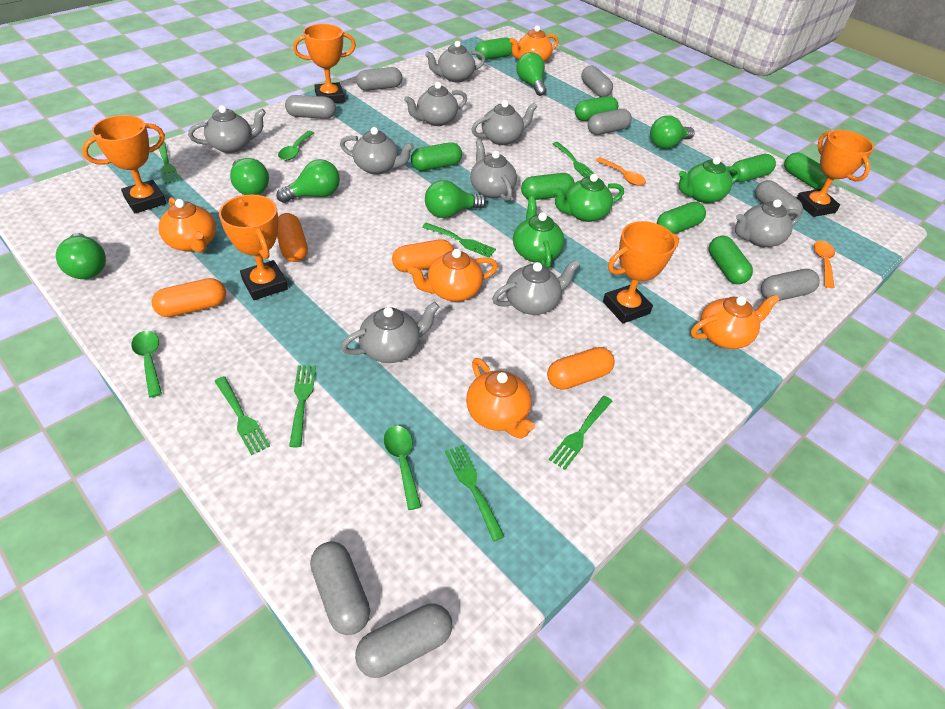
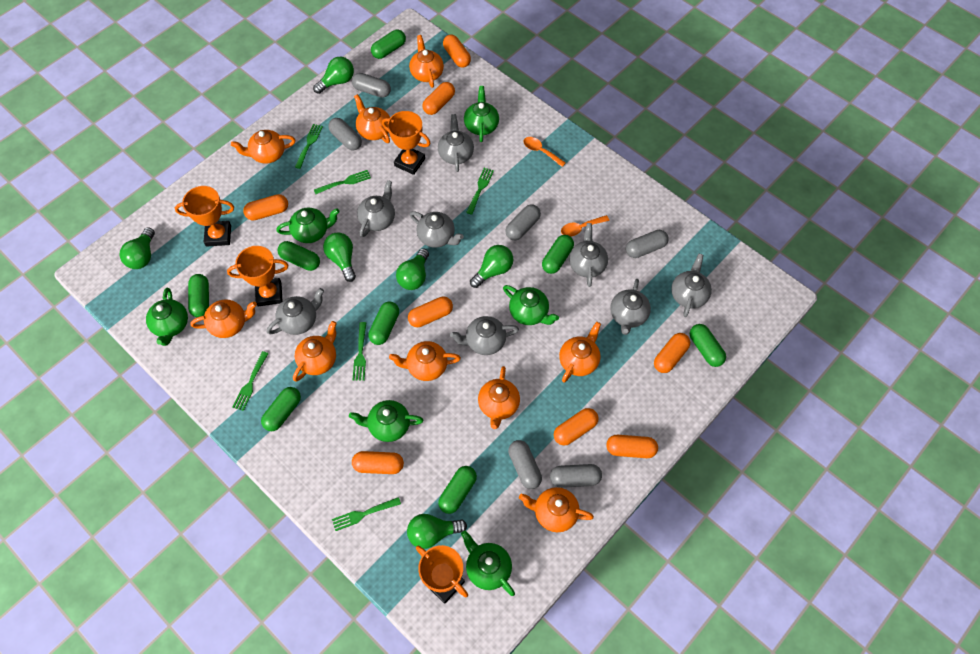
green fork: [159,142,179,184] [214,376,270,455] [289,365,316,447] [422,223,496,258] [445,445,505,541] [549,396,612,470] [553,142,594,177] = 7 -> [233,351,269,411] [295,124,323,169] [314,170,371,194] [332,497,401,531] [353,322,366,381] [466,168,494,215] = 6
green spoon: [131,331,162,398] [278,131,314,160] [384,426,421,510] = 3 -> none = 0
green teapot: [513,196,565,269] [553,174,624,222] [679,157,740,203] = 3 -> [146,288,188,346] [276,208,340,243] [349,400,424,442] [461,531,515,596] [464,86,499,142] [503,285,559,325] = 6
grey capsule: [285,95,336,119] [310,541,370,635] [355,603,452,678] [356,67,402,91] [581,65,613,97] [588,109,632,135] [755,180,803,220] [761,269,820,301] = 8 -> [328,118,362,151] [352,73,391,98] [505,204,541,240] [508,440,542,489] [550,464,602,488] [626,230,669,258] = 6
grey teapot: [188,105,266,153] [340,127,414,175] [341,302,440,363] [404,82,467,126] [425,41,486,82] [470,140,517,201] [471,100,538,145] [492,260,580,315] [735,199,801,247] = 9 -> [267,288,324,335] [357,180,395,237] [410,211,464,248] [438,114,474,172] [450,316,519,355] [569,223,608,287] [610,279,651,335] [671,254,712,317] = 8
orange capsule: [152,278,226,317] [277,213,308,262] [392,239,454,272] [547,347,615,390] = 4 -> [243,194,288,221] [352,451,404,474] [408,296,453,327] [422,82,455,115] [443,35,471,68] [554,408,599,446] [606,435,658,458] [654,333,690,373] = 8
orange teapot: [159,197,216,253] [408,249,498,301] [466,358,535,439] [510,26,559,62] [691,294,780,349] = 5 -> [190,300,257,338] [231,130,295,164] [293,321,337,382] [354,94,390,143] [389,341,461,381] [409,35,444,88] [478,366,520,429] [519,487,594,532] [559,322,601,383] = 9
orange trophy: [82,115,166,213] [219,195,288,300] [293,24,356,103] [603,221,679,323] [797,130,874,217] = 5 -> [175,186,234,247] [227,246,288,307] [382,111,430,175] [416,545,468,604] = 4

